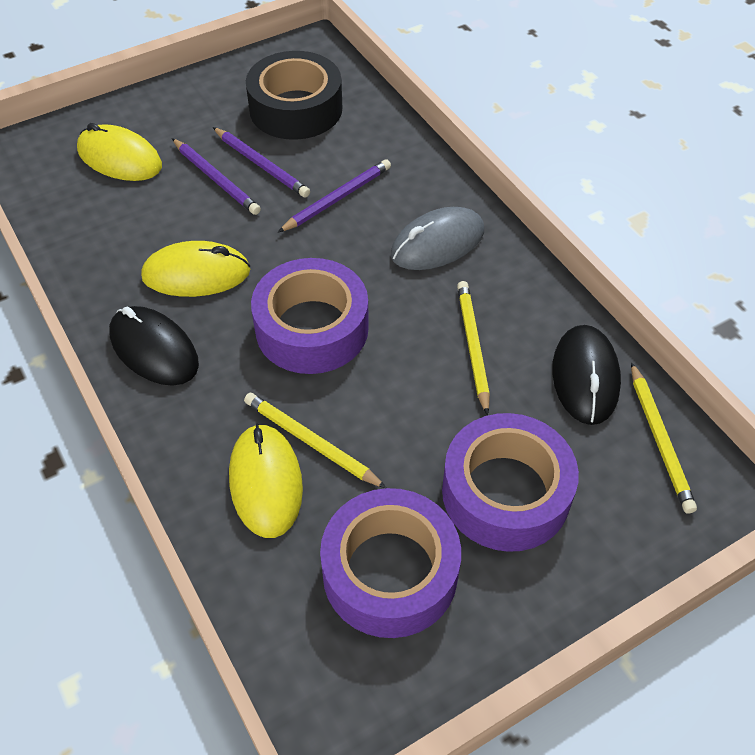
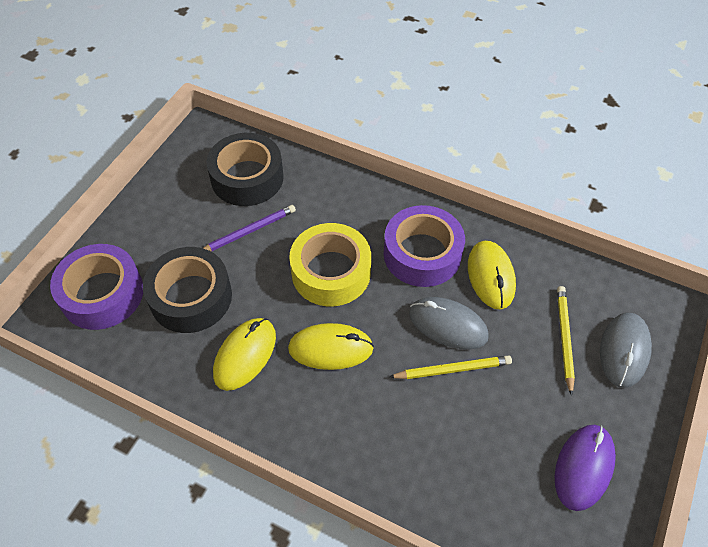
black mouse: [109,306,199,386] [552,325,621,425] = 2 -> none = 0
black tape: [246,51,342,140] = 1 -> [143,247,232,333] [207,133,284,206] = 2
grey mouse: [391,207,484,270] = 1 -> [409,297,489,349] [600,312,652,388] = 2
purple mouse: none = 0 -> [554,425,616,511] = 1
purple pencil: [172,138,261,215] [213,127,310,198] [278,159,391,232] = 3 -> [203,205,296,251] = 1
purple tape: [251,258,369,374] [320,488,461,638] [442,413,579,552] = 3 -> [50,244,143,330] [384,205,465,287] = 2
yellow pencil: [244,393,386,488] [457,281,490,416] [631,362,697,514] = 3 -> [389,355,512,379] [557,286,575,396] = 2
yellow tape: none = 0 -> [289,223,371,306] = 1

